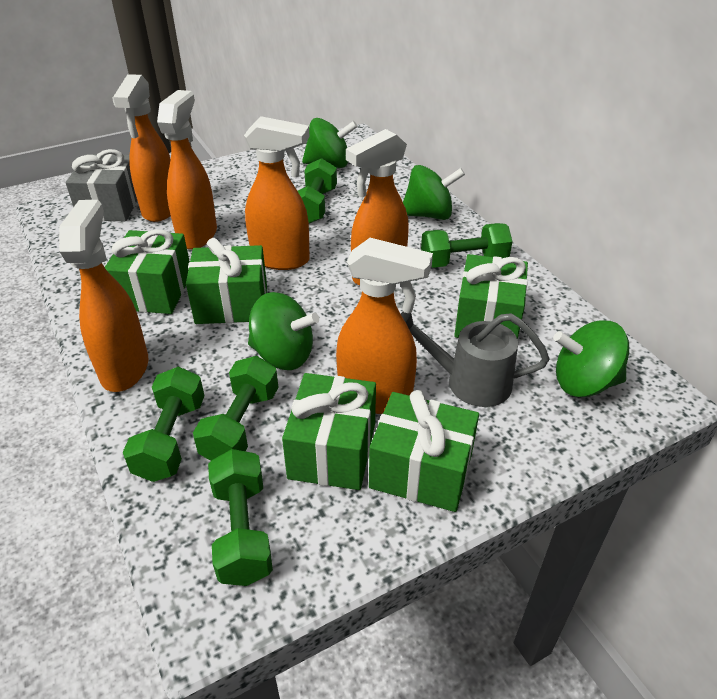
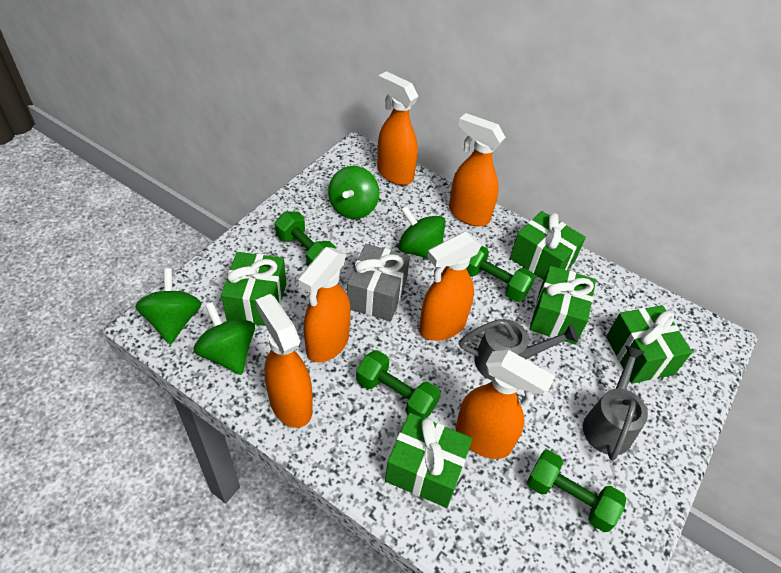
green dumbbell: [123,367,205,482] [193,356,278,461] [208,449,273,586] [298,158,337,224] [421,223,513,268] = 5 -> [275,211,336,266] [356,350,440,418] [466,246,535,302] [527,450,626,532] = 4
grey watering can: [401,311,549,407] = 1 -> [459,319,578,380] [583,345,648,461] = 2

